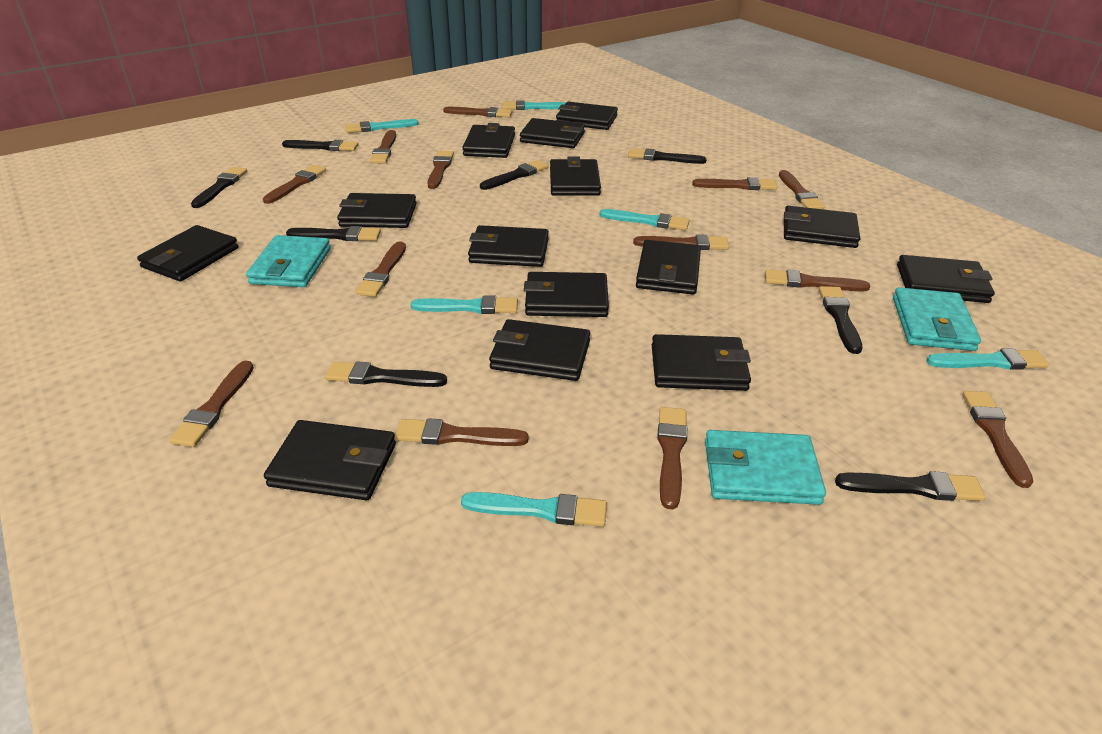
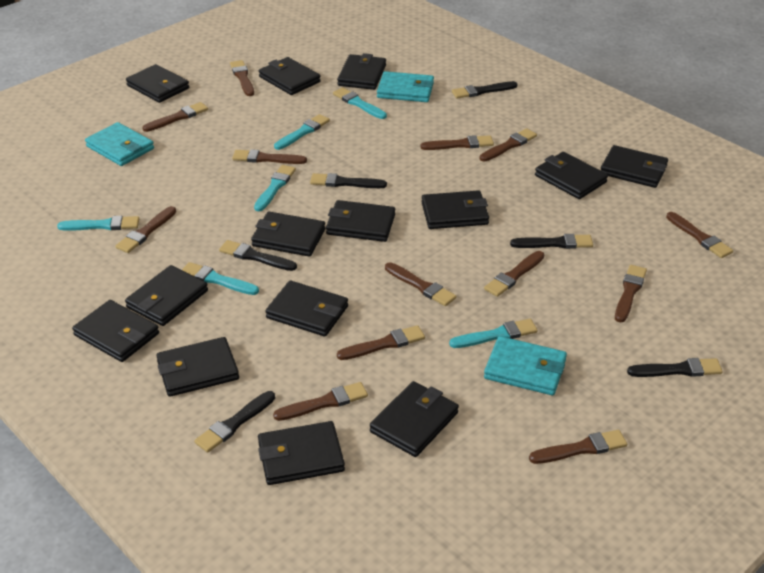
black brush: [191,167,247,208] [282,140,359,151] [286,226,381,241] [325,361,447,387] [480,160,549,190] [628,148,707,164] [819,286,862,354] [835,471,986,501] = 8 -> [194,391,275,453] [219,240,297,271] [310,173,387,188] [452,81,517,99] [510,234,593,249] [627,358,723,377] = 6

